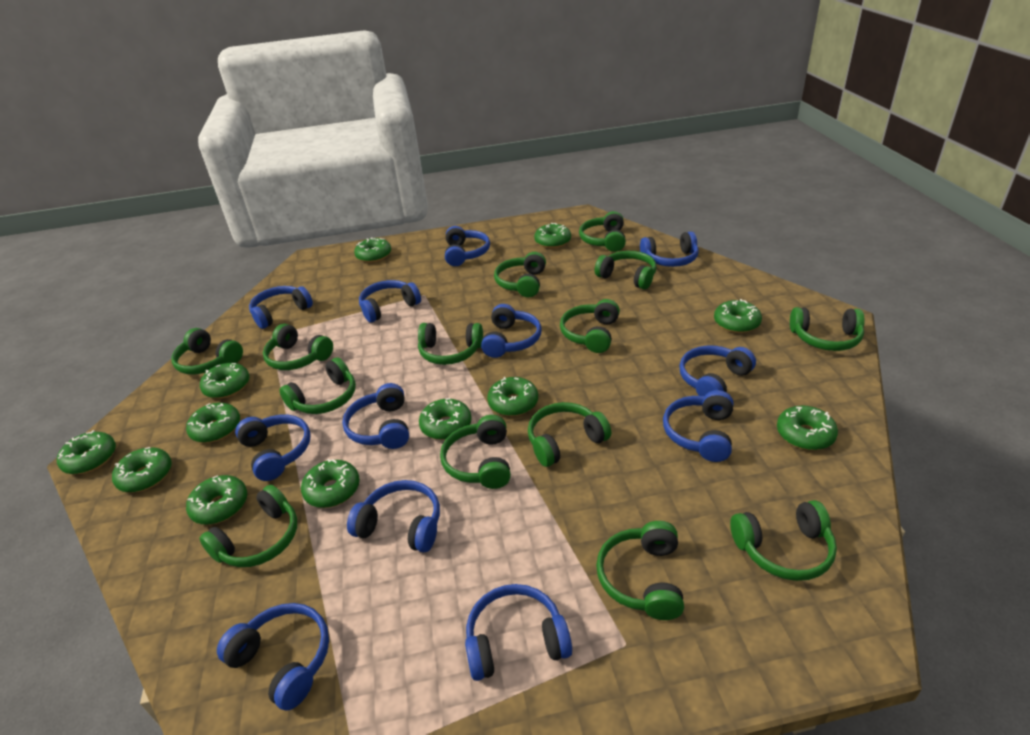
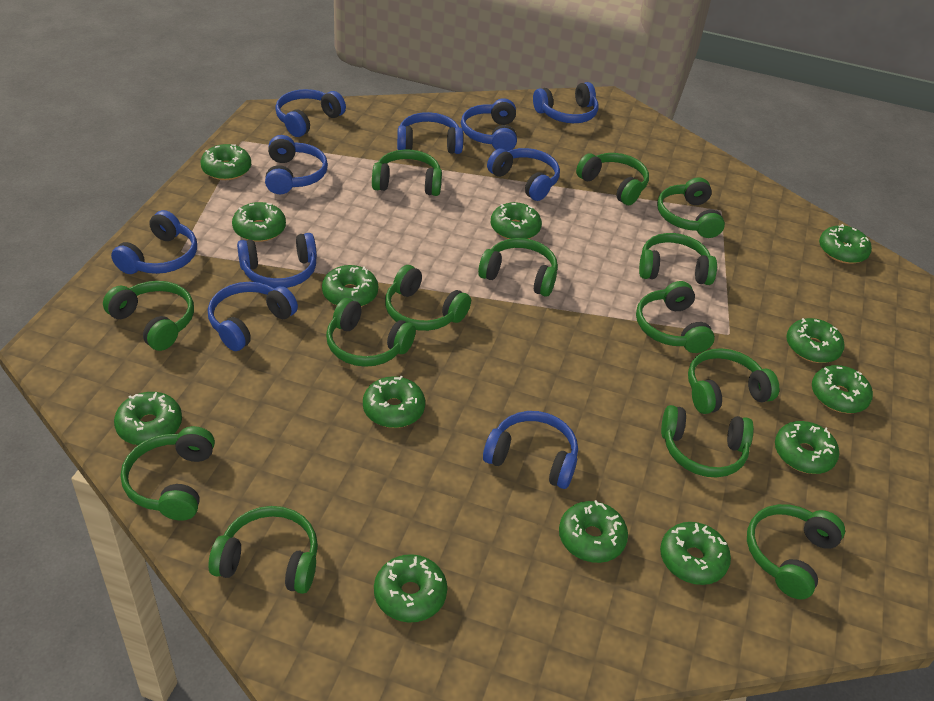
blue headphones: [217,603,329,711] [235,415,311,481] [249,286,313,329] [342,383,409,449] [347,480,440,552] [359,280,421,323] [445,226,490,266] [465,584,572,681] [481,304,541,358] [640,231,699,267] [663,390,733,462] [679,346,756,396] = 12 -> [111,210,197,274] [208,282,298,351] [237,233,317,288] [265,135,328,194] [275,89,346,137] [397,112,463,154] [461,98,517,151] [483,411,578,489] [487,148,560,201] [533,82,599,123] = 10
green donut: [57,430,116,474] [112,447,172,493] [186,403,240,443] [186,475,247,525] [200,363,249,399] [301,459,360,508] [354,237,391,263] [419,398,471,440] [487,377,538,416] [534,223,571,248] [714,299,762,333] [777,406,838,450] = 12 -> [114,392,182,445] [200,144,251,180] [232,202,286,242] [322,265,378,307] [363,376,425,428] [374,554,447,622] [491,202,542,239] [559,500,628,563] [660,522,731,585] [775,421,839,474] [786,318,845,363] [812,365,873,413] [819,224,872,264] = 13

